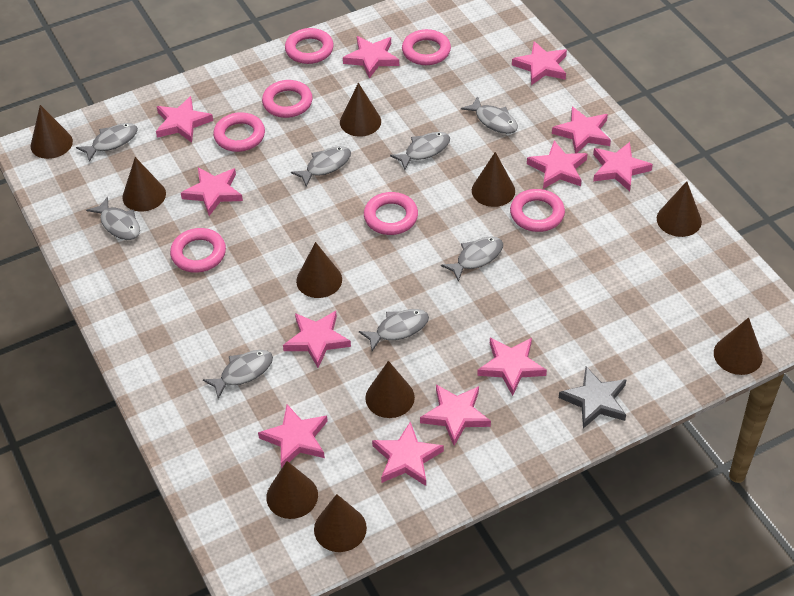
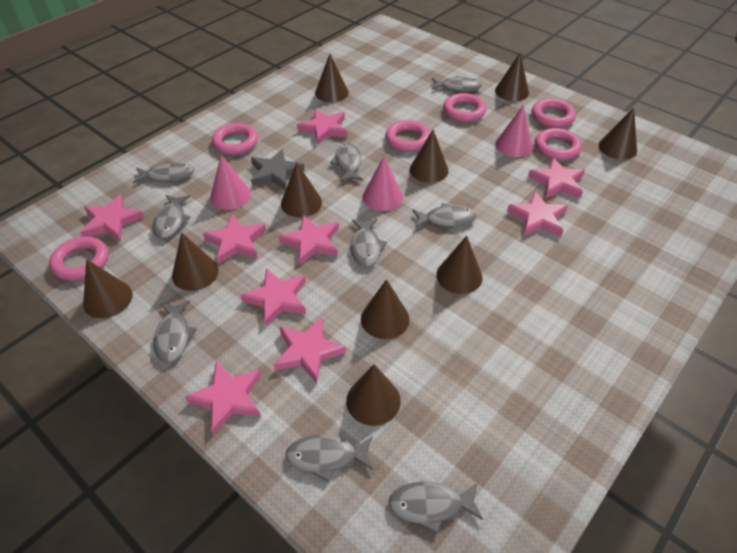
grey fish: [76,123,138,162] [86,197,140,240] [203,350,273,399] [291,146,351,187] [359,309,429,351] [390,132,450,170] [441,236,503,282] [461,96,518,134] = 8 -> [133,160,195,184] [153,195,191,239] [154,300,197,363] [286,435,373,482] [330,143,363,182] [351,219,387,267] [389,481,483,534] [412,203,477,228] [432,76,482,91] = 9
pink cone: none = 0 -> [210,155,251,210] [362,156,403,211] [495,105,533,157] = 3
pink ring: [170,228,226,273] [213,112,265,152] [262,80,313,118] [285,28,334,64] [364,192,418,235] [402,29,451,65] [510,189,565,232] = 7 -> [49,237,108,281] [212,123,258,155] [385,120,430,152] [443,93,486,122] [532,98,576,128] [535,128,582,160] = 6
pink star: [156,96,213,143] [181,167,243,216] [258,405,328,469] [283,311,351,368] [343,36,399,79] [372,422,444,486] [420,384,491,446] [477,338,547,396] [512,41,567,85] [527,141,588,189] [552,107,611,153] [593,142,653,191] = 12 -> [80,194,144,241] [185,362,261,435] [203,214,266,264] [240,268,306,327] [273,318,346,383] [279,215,339,265] [297,109,347,145] [507,191,568,236] [528,158,585,198] = 9

